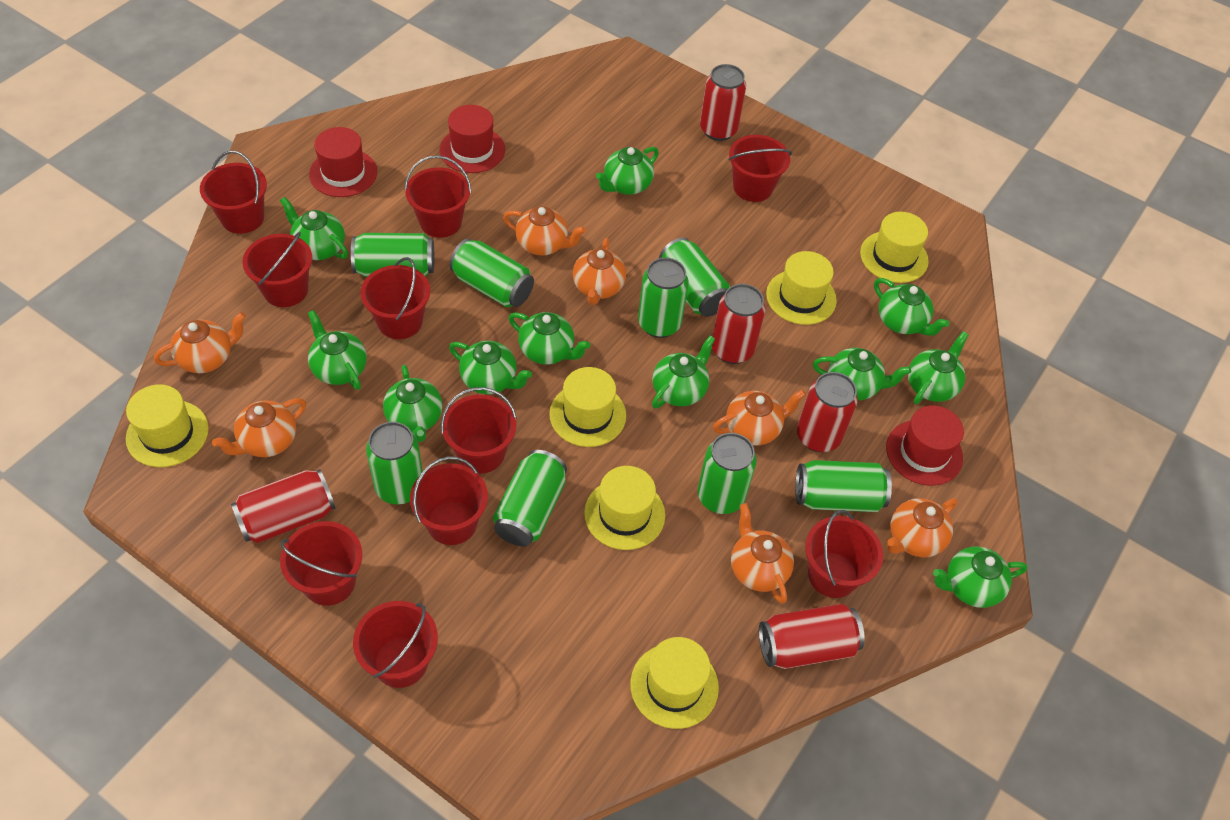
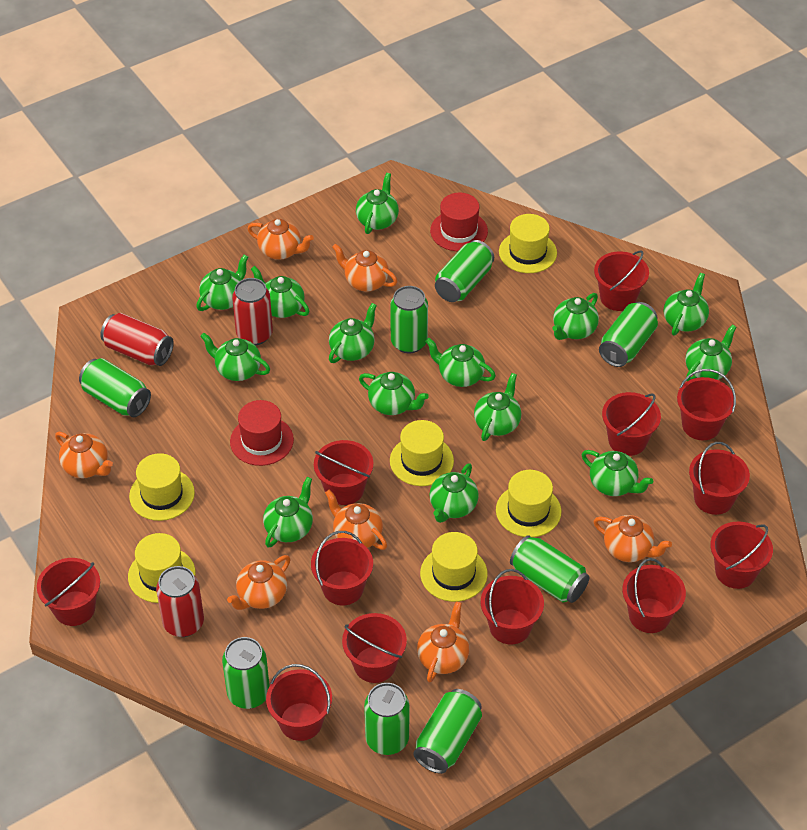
green teapot: [280,197,348,260] [308,310,367,390] [383,365,443,442] [449,341,532,394] [509,312,590,365] [596,147,659,195] [652,335,715,408] [813,348,911,400] [874,278,950,336] [908,331,969,404] [933,546,1028,608] = 11 -> [196,254,248,311] [200,333,270,381] [251,266,309,318] [263,477,313,548] [329,303,377,363] [356,173,399,234] [359,372,429,415] [425,338,496,387] [429,463,479,523] [474,373,521,441] [552,293,599,340] [582,450,653,496] [664,273,709,336] [685,324,736,381] = 14
red bucket: [200,151,267,234] [242,232,312,307] [280,521,362,606] [353,601,438,688] [361,257,430,339] [404,155,472,238] [410,456,488,545] [441,387,517,473] [729,135,792,202] [805,510,883,598] = 10 -> [37,558,100,626] [266,664,332,741] [311,531,373,605] [314,440,373,505] [342,613,407,683] [481,569,544,644] [594,250,649,311] [602,392,661,456] [622,558,686,633] [677,369,736,440] [689,442,750,515] [710,521,773,589] = 12
red can: [231,469,335,543] [700,64,746,141] [712,284,766,364] [759,604,865,669] [797,372,858,452] = 5 -> [100,313,174,366] [156,566,204,637] [232,278,273,345] = 3
red hat: [309,127,377,197] [439,105,505,173] [886,406,964,486] = 3 -> [230,400,294,466] [430,193,488,251] = 2

